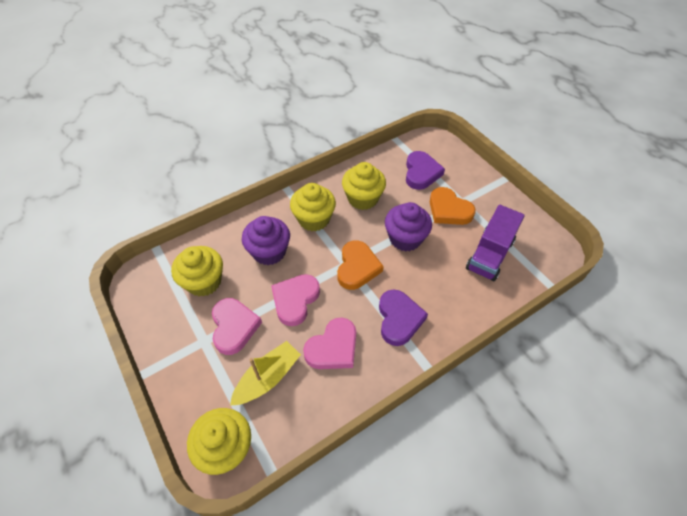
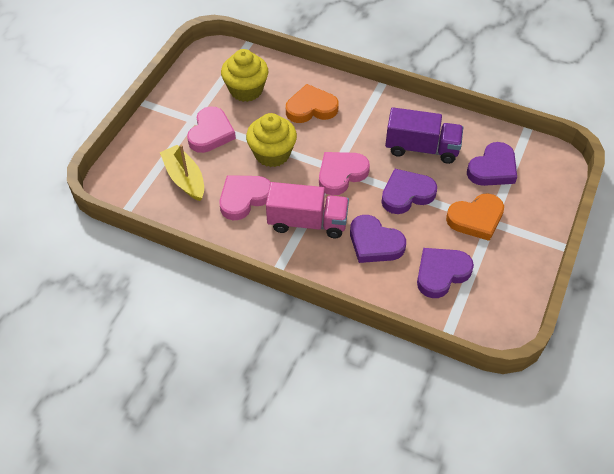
pink truck: none = 0 -> [266,182,349,238] = 1
purple cupcake: [242,216,290,265] [385,202,432,251] = 2 -> none = 0
purple heart: [379,289,428,346] [406,151,445,190] = 2 -> [350,215,406,263] [381,169,437,214] [417,248,474,298] [467,142,517,186] = 4
yellow cupcake: [171,246,223,297] [187,408,251,475] [290,183,336,231] [342,162,386,210] = 4 -> [221,49,268,102] [246,113,297,167] = 2

